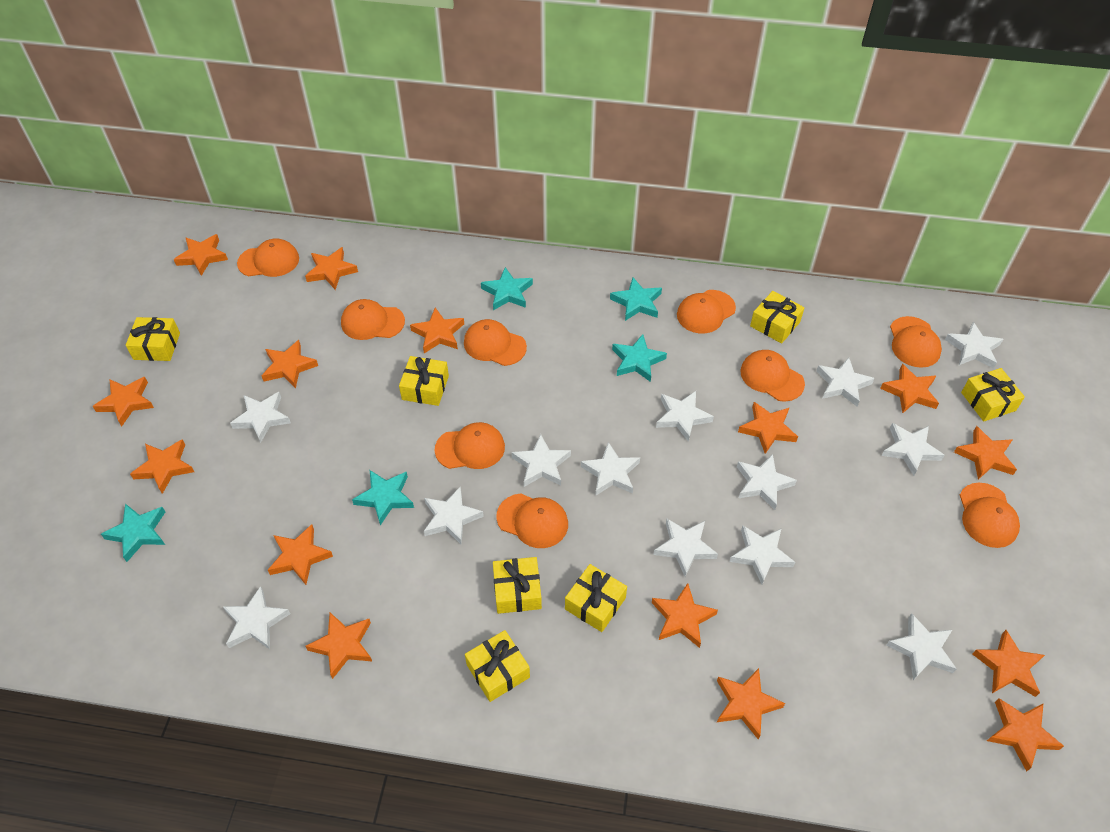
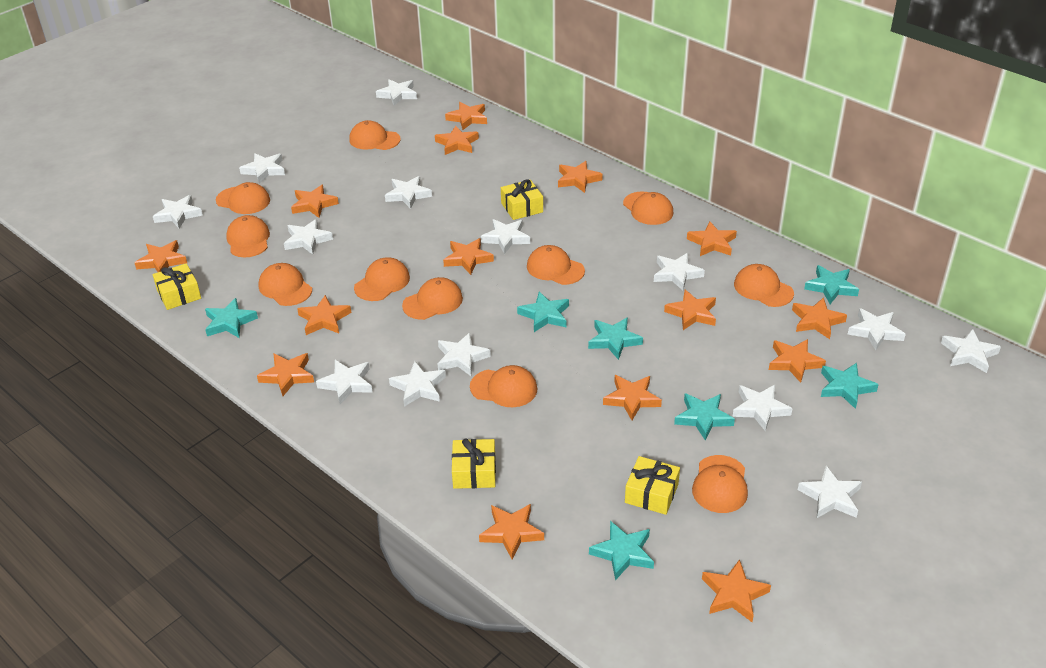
orange cap: [237,238,299,277] [341,299,405,340] [435,422,505,469] [464,319,527,366] [496,493,568,548] [677,290,736,333] [741,350,805,402] [890,316,942,368] [960,483,1020,548] = 9 -> [216,182,270,214] [226,215,270,257] [258,263,312,306] [349,120,401,150] [354,257,410,301] [402,277,463,320] [470,365,537,407] [527,245,585,285] [623,191,673,225] [692,455,748,513] [734,264,794,307] = 11
turquoise star: [101,504,165,562] [352,470,414,525] [481,267,533,310] [610,277,662,321] [612,334,667,382] = 5 -> [205,298,258,338] [517,292,569,332] [588,318,643,360] [589,521,654,580] [674,393,735,440] [804,265,859,304] [821,363,879,409] = 7
white star: [223,586,290,649] [230,392,291,443] [424,487,484,544] [512,434,571,487] [581,442,640,496] [653,519,718,577] [656,391,714,442] [730,525,795,585] [737,454,797,510] [816,357,875,407] [882,423,944,476] [886,613,957,680] [945,322,1003,369] = 13 -> [153,195,203,229] [239,153,285,183] [284,219,333,255] [316,360,373,404] [376,79,417,106] [385,176,432,209] [389,361,446,407] [438,333,491,376] [481,219,530,254] [654,253,705,291] [732,385,793,431] [798,466,862,518] [847,308,906,350] [941,329,1001,373] = 14
yellow gift: [126,317,180,361] [399,356,449,406] [465,630,530,702] [493,557,542,614] [565,564,627,632] [750,291,804,344] [961,368,1025,422] = 7 -> [152,263,201,310] [452,438,496,489] [501,179,543,220] [625,456,680,515] = 4

